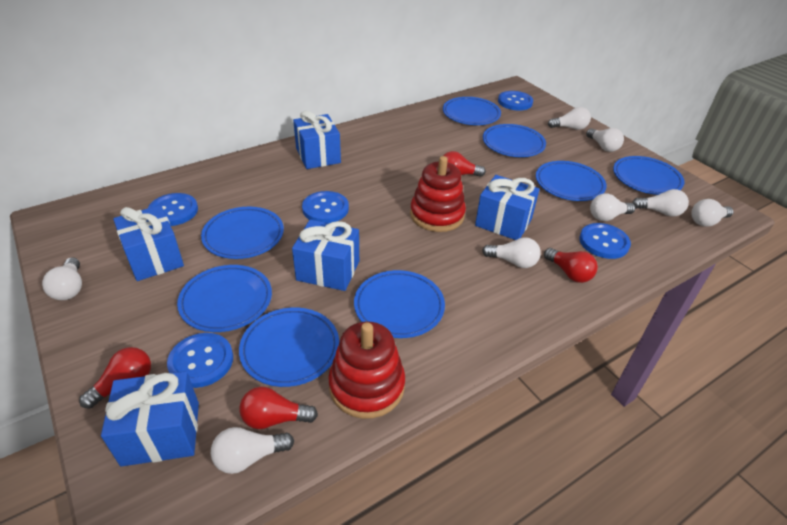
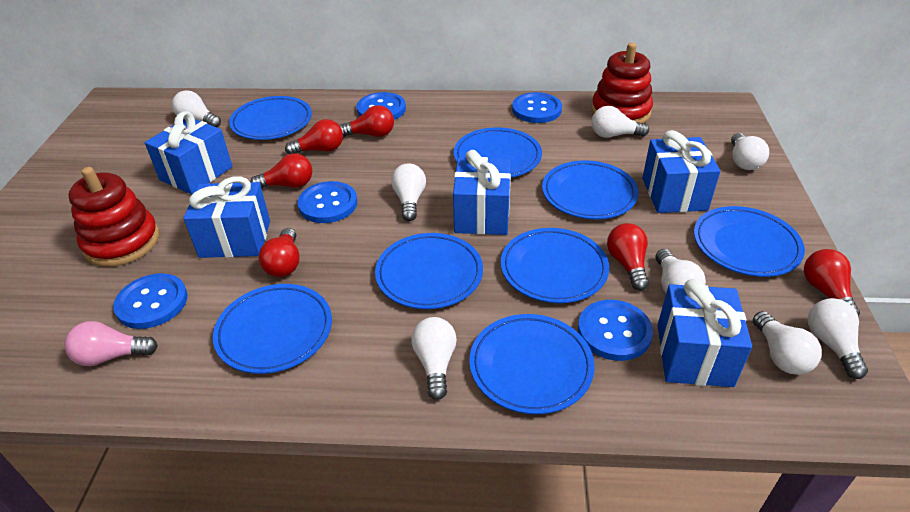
pink light bulb: none = 0 -> [64,321,158,366] = 1
red light bulb: [79,347,151,409] [239,387,318,429] [443,151,486,177] [544,248,598,283] = 4 -> [250,153,312,188] [259,228,300,277] [285,119,343,154] [339,105,394,137] [607,223,649,291] [804,249,860,316] = 6

